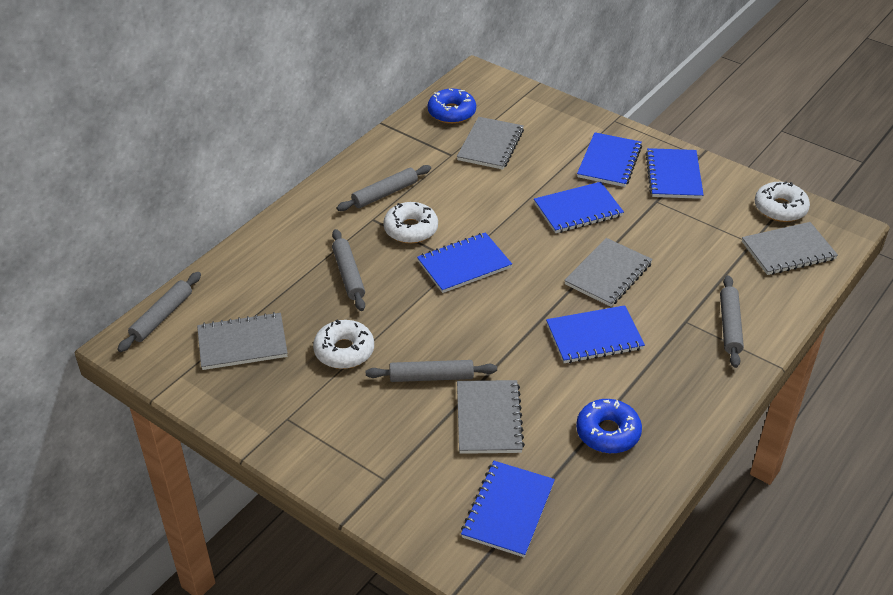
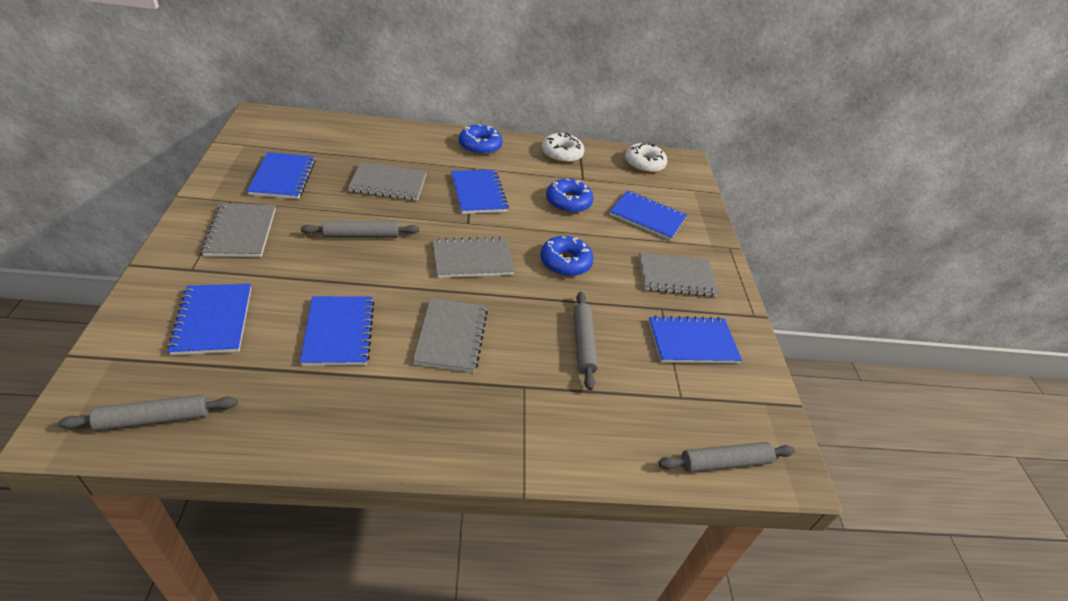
blue donut: [428,89,476,124] [576,399,642,454] = 2 -> [459,125,503,155] [540,236,594,276] [546,179,593,213] = 3
grey rolling pin: [117,272,201,352] [332,229,365,311] [337,165,431,211] [366,360,497,382] [720,275,744,368] = 5 -> [58,394,238,431] [301,221,419,238] [573,292,598,390] [659,442,795,473] = 4
white donut: [313,319,374,369] [383,202,438,243] [755,182,810,222] = 3 -> [542,133,584,163] [625,143,667,173] = 2

